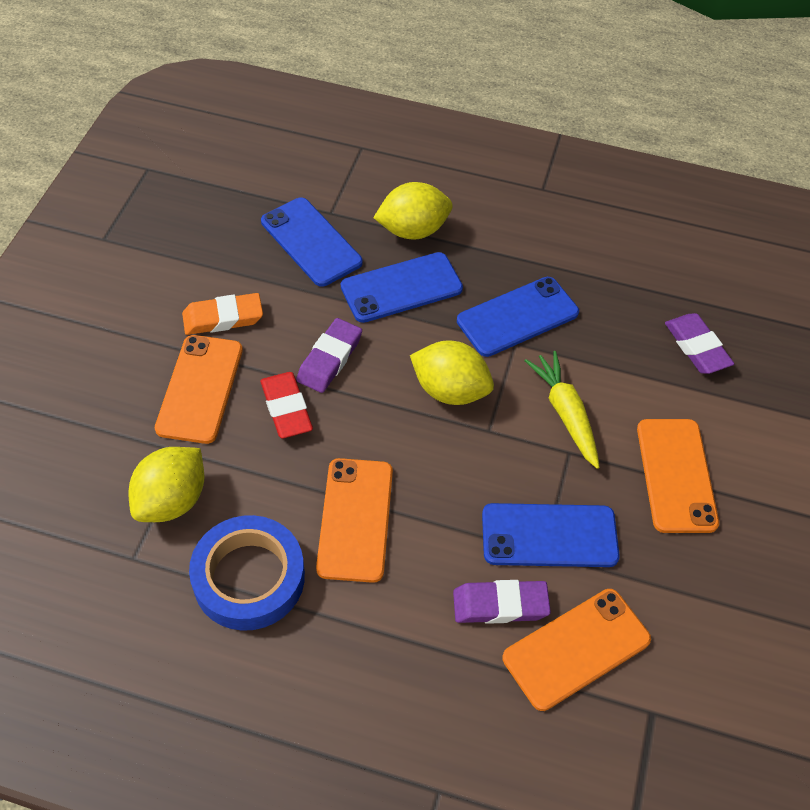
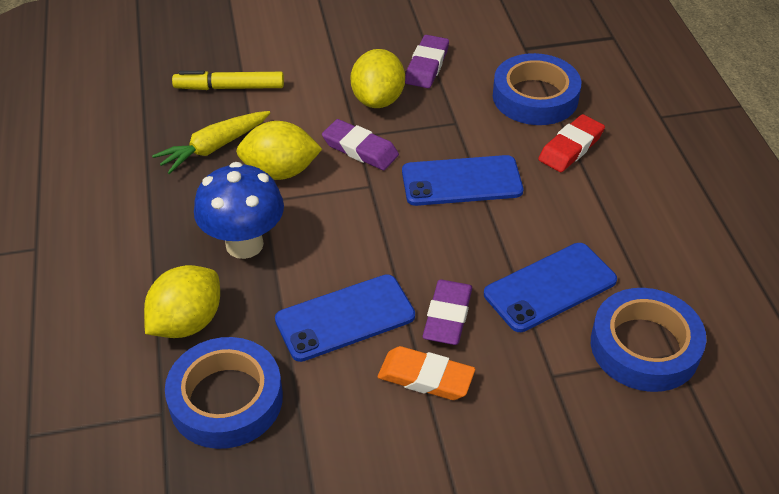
blue mushroom: none = 0 -> [194,162,284,259] = 1
blue phone: [261,198,363,287] [341,252,463,323] [457,277,579,357] [482,503,620,567] = 4 -> [275,274,415,362] [402,155,523,206] [484,243,617,332] = 3
blue tape: [189,515,305,631] = 1 -> [165,337,283,449] [493,53,581,125] [591,288,706,392] = 3
orange phone: [155,335,243,444] [316,458,393,583] [503,589,651,711] [637,419,719,533] = 4 -> none = 0
yellow marker: none = 0 -> [172,71,284,90] = 1

